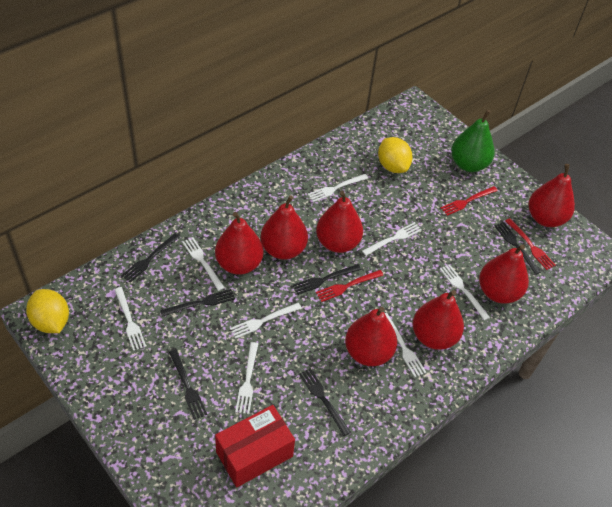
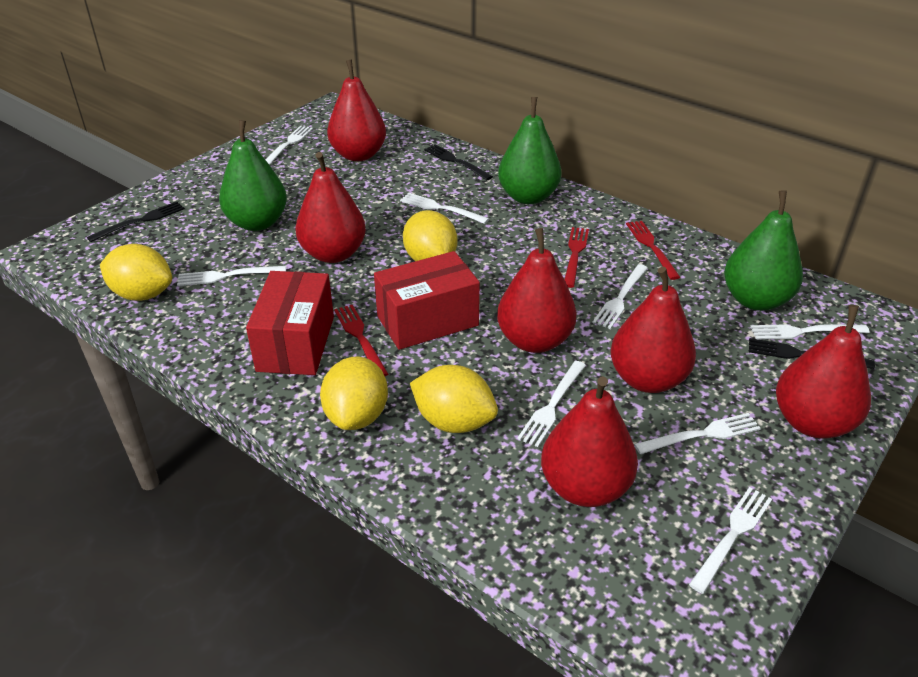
black fork: [121,234,180,283] [160,289,235,317] [169,349,207,420] [292,264,361,295] [299,368,351,436] [494,222,541,275] = 6 -> [87,201,185,242] [424,144,493,180] [749,338,875,369] = 3
green pear: [451,110,495,172] = 1 -> [219,120,287,231] [498,97,562,204] [724,190,803,311] = 3
red box: [215,405,295,487] = 1 -> [246,271,334,375] [374,251,480,350] = 2
red pear: [215,212,263,275] [260,195,308,260] [316,191,363,253] [345,307,397,366] [413,290,464,350] [479,244,529,304] [529,164,575,227] = 7 -> [296,152,366,263] [327,59,386,161] [497,228,577,353] [541,376,638,507] [610,267,696,393] [776,305,871,439] = 6
yellow lemon: [26,289,69,333] [378,137,413,173] = 2 -> [100,244,172,301] [320,357,388,430] [403,210,457,261] [410,365,498,433] = 4

